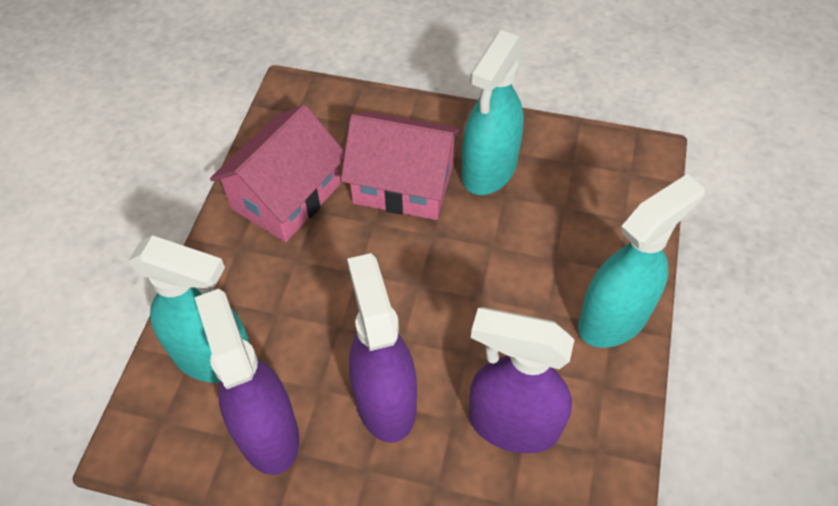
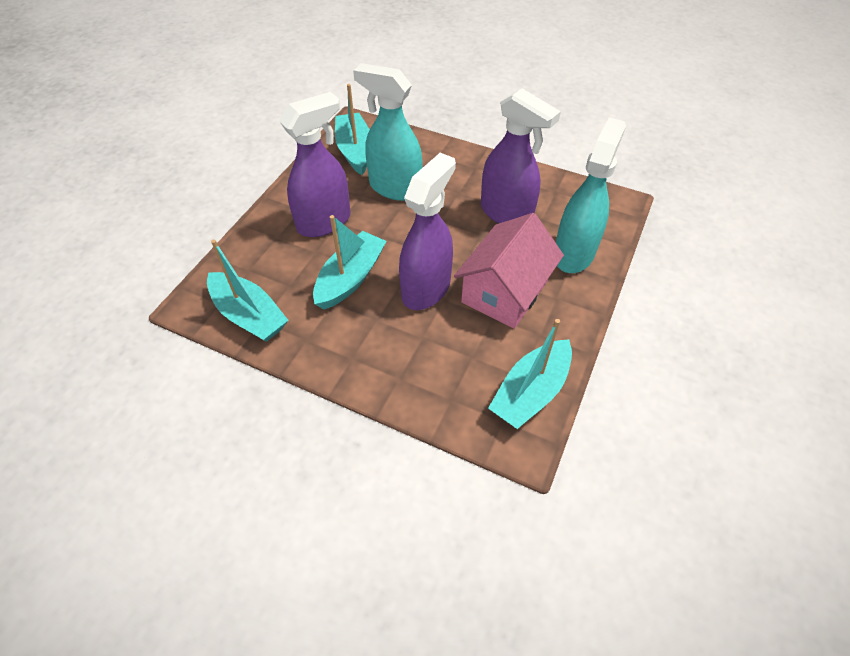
pink house: [210,105,345,242] [341,112,461,220] = 2 -> [454,213,564,329] = 1
turquoise boat: none = 0 -> [207,239,288,342] [313,215,387,310] [335,84,370,175] [488,319,572,429] = 4
turquoise spray bottle: [128,235,250,383] [462,30,525,195] [578,174,705,348] = 3 -> [353,63,423,201] [556,117,626,273] = 2

